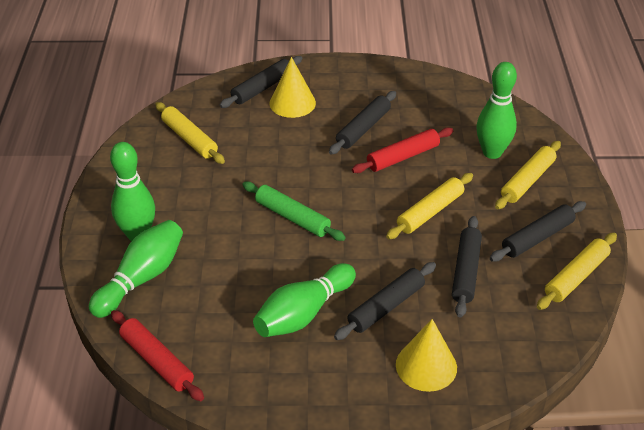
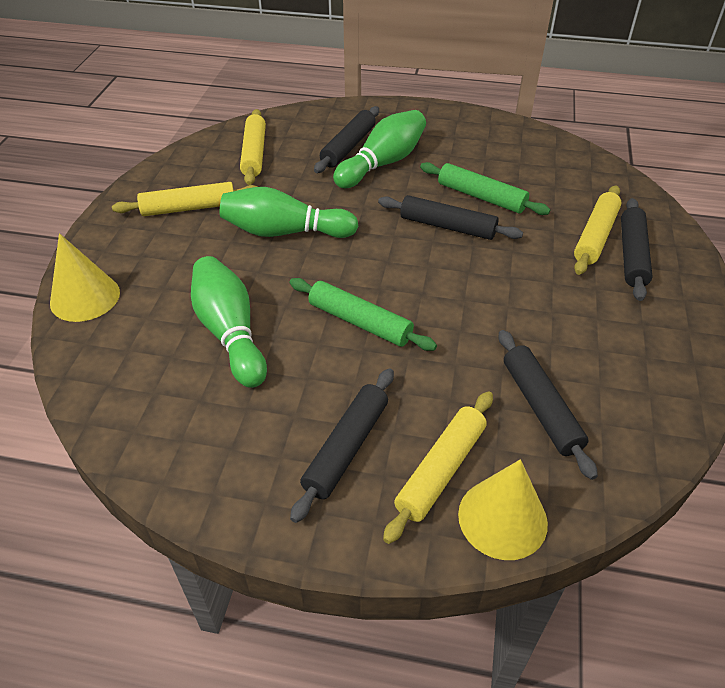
green bowling pin: [89,220,183,318] [110,142,155,241] [253,263,356,337] [476,62,517,159] = 4 -> [191,256,267,388] [220,187,358,238] [333,110,426,188] = 3
green rolling pin: [242,182,346,241] = 1 -> [290,278,437,351] [420,162,550,215] = 2
red rolling pin: [111,310,204,401] [352,127,453,173] = 2 -> none = 0

